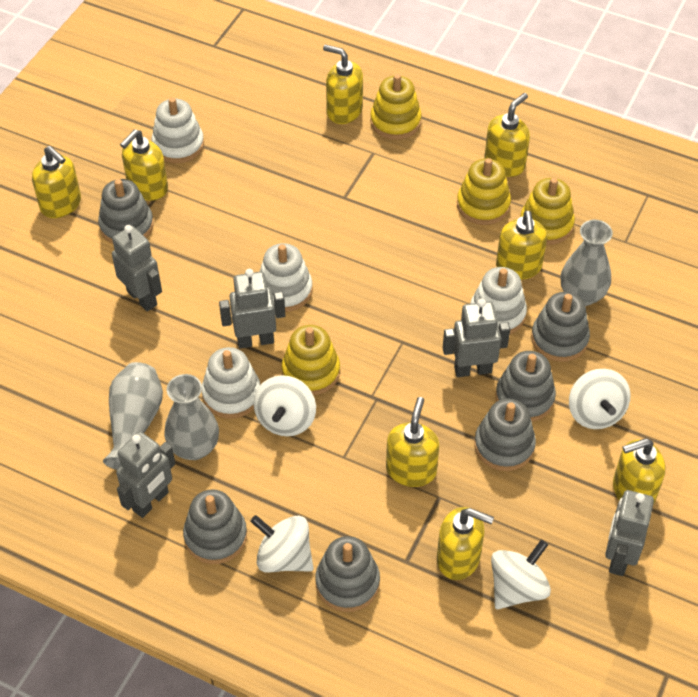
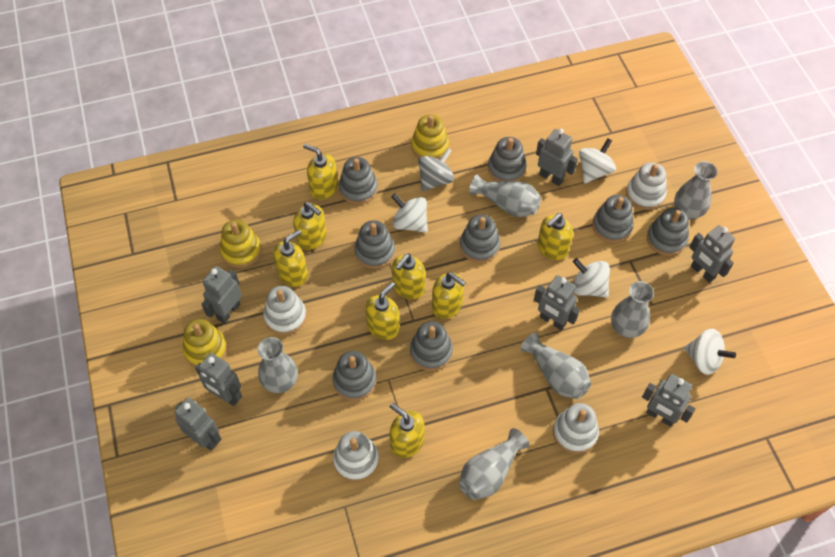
grey robot: [112,225,162,311] [116,432,175,518] [219,269,285,349] [443,299,510,377] [605,490,654,576] = 5 -> [174,398,222,451] [195,353,242,406] [202,266,242,324] [534,275,580,330] [536,129,578,186] [642,374,696,427] [689,225,735,283] = 7
grey spinning top: none = 0 -> [418,148,454,191] = 1
grey stacking toy: [98,179,154,244] [183,489,247,564] [315,536,380,612] [474,399,536,471] [495,351,556,422] [531,292,590,362] = 6 -> [332,351,377,401] [339,157,378,204] [354,220,395,269] [410,321,453,371] [460,214,500,263] [488,137,527,182] [592,195,634,243] [647,208,689,256] = 8
grey vase: [103,362,163,470] [164,374,219,460] [561,220,613,306] = 3 -> [258,337,298,393] [459,428,529,500] [469,174,541,217] [520,332,591,399] [611,281,654,338] [674,161,718,220] = 6
yellow stacking toy: [282,325,340,395] [370,74,422,140] [457,158,511,225] [521,178,575,245] = 4 -> [183,319,227,367] [220,219,261,268] [411,114,449,159] = 3

